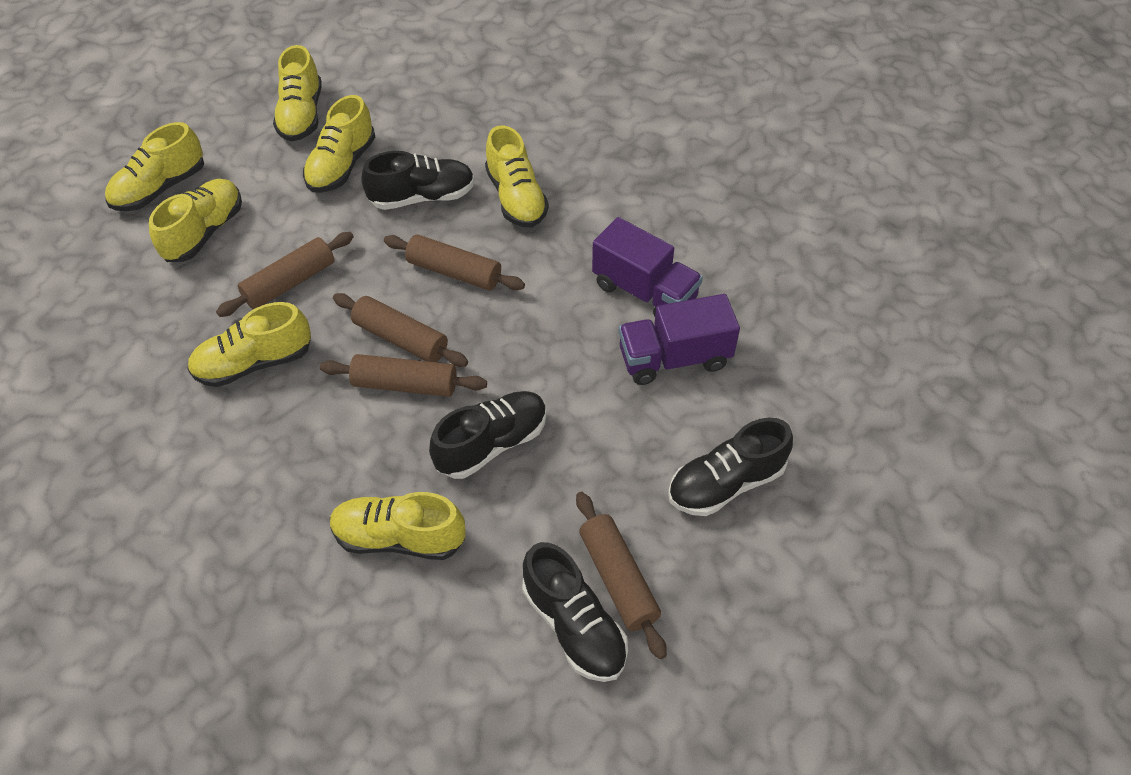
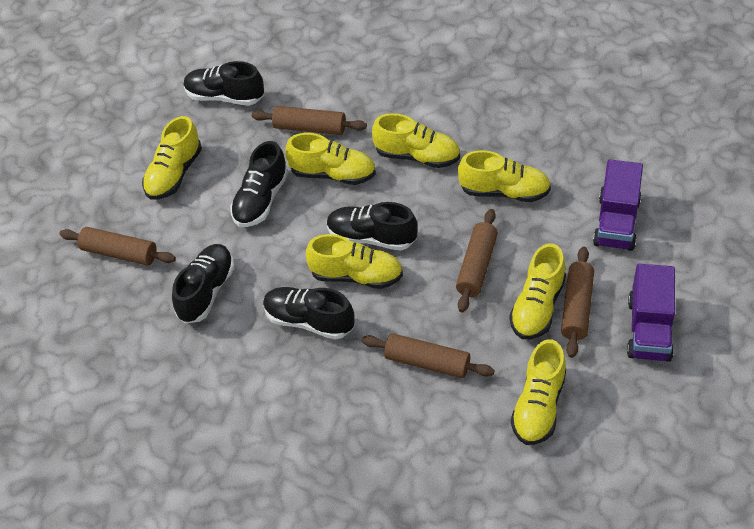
black shoe: [361,151,475,210] [429,391,547,479] [522,542,628,682] [668,418,793,516] = 4 -> [172,244,234,324] [184,61,264,106] [230,141,288,227] [263,287,355,340] [327,202,418,250] = 5

